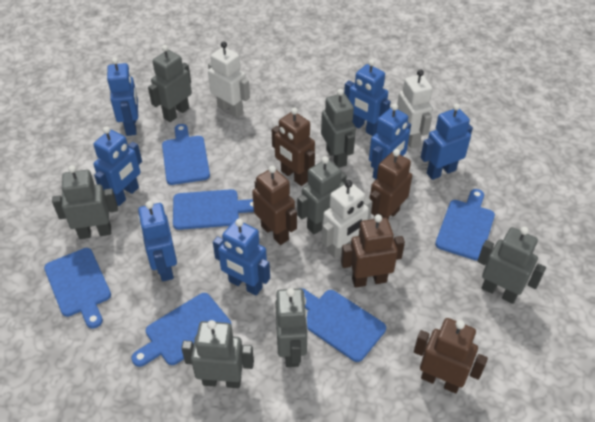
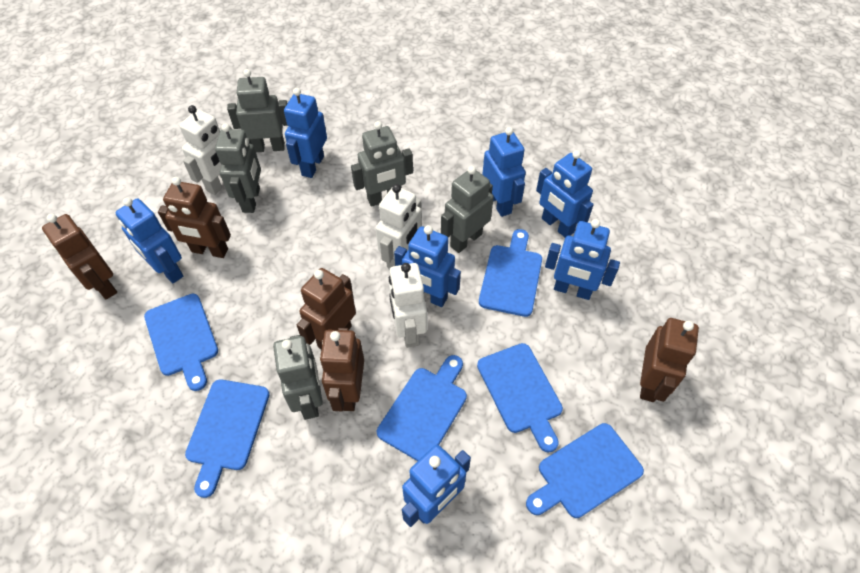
grey robot: [52,165,118,239] [148,45,192,122] [181,320,254,388] [275,288,308,367] [297,156,347,234] [321,89,356,168] [477,227,546,304] = 7 -> [215,123,261,213] [227,69,288,152] [273,335,323,420] [351,121,413,207] [441,166,494,253] = 5

